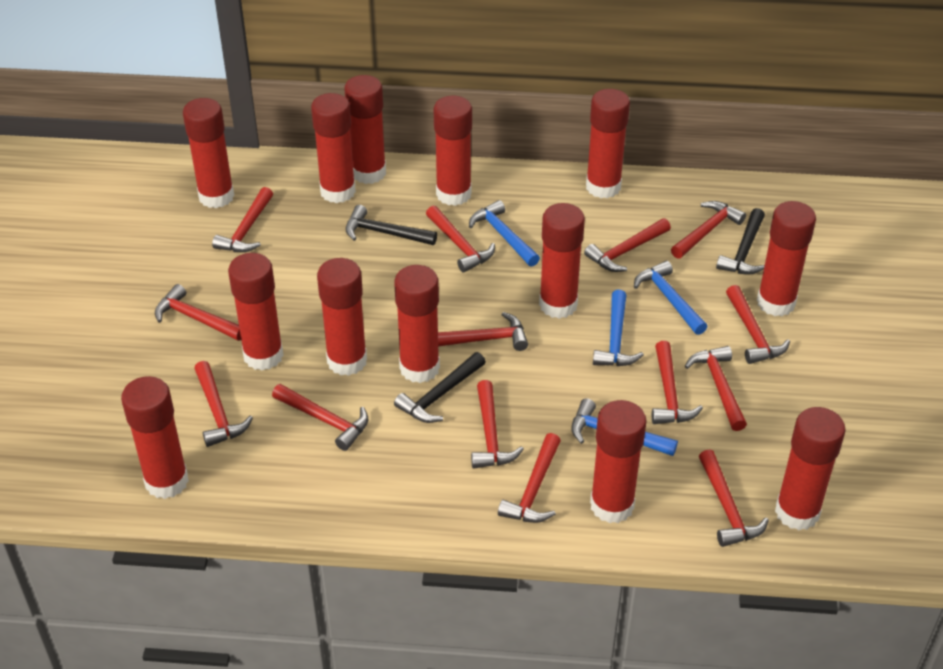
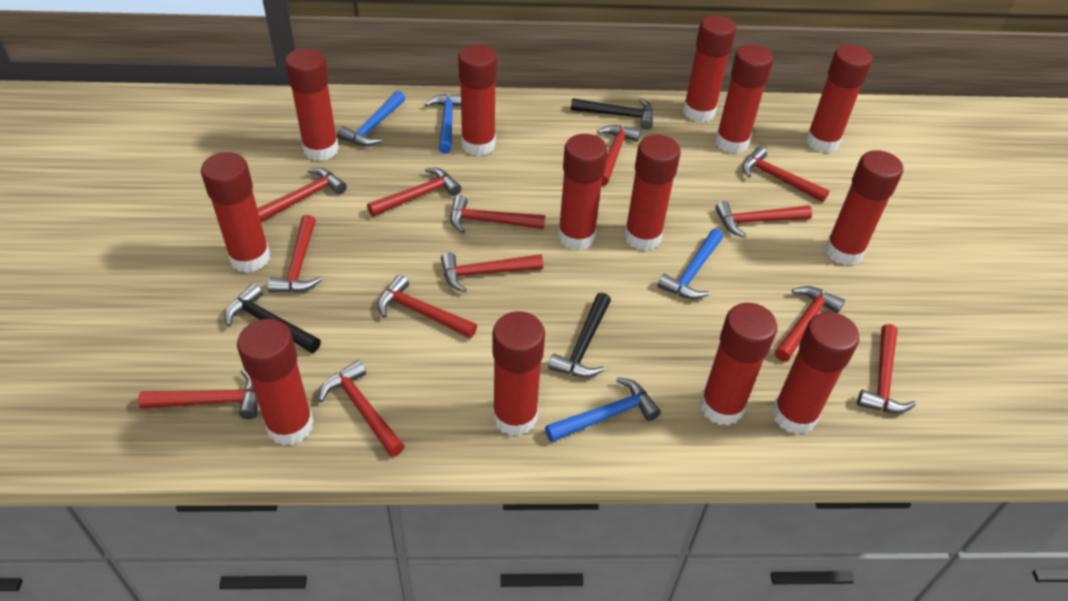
red hammer: [155,284,241,341] [194,361,253,447] [212,187,273,252] [272,384,368,451] [426,206,495,273] [438,312,528,351] [471,380,524,469] [498,433,561,523] [584,218,671,272] [652,341,703,424] [671,201,746,259] [685,346,747,431] [699,449,769,547] [726,285,790,364] = 14 -> [138,369,258,419] [257,168,347,222] [267,215,322,293] [319,360,405,457] [367,168,461,217] [378,275,477,338] [441,252,543,292] [450,195,545,233] [597,125,641,186] [715,201,812,237] [743,147,830,202] [775,286,845,362] [857,324,916,413] = 13

